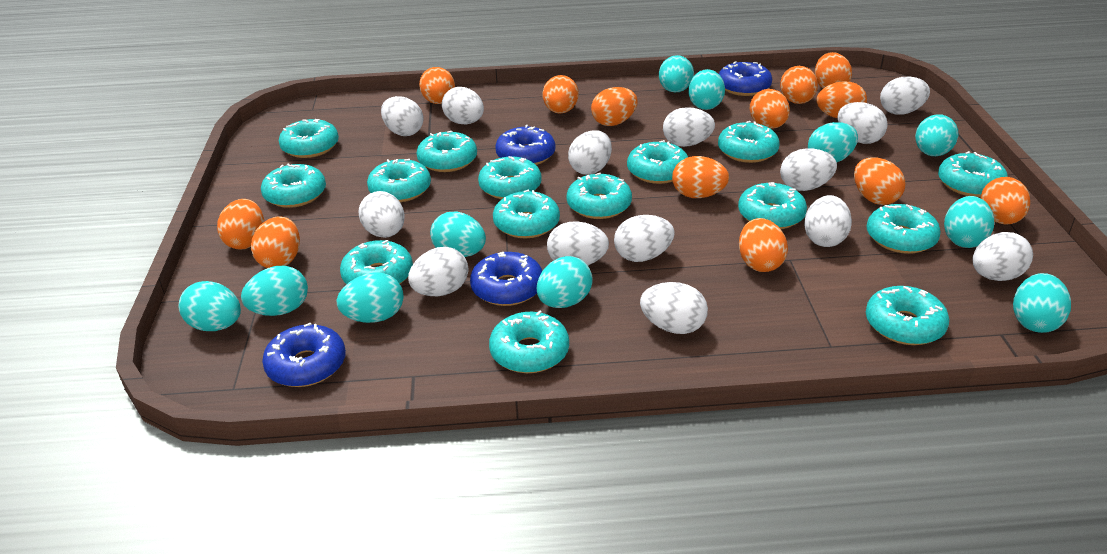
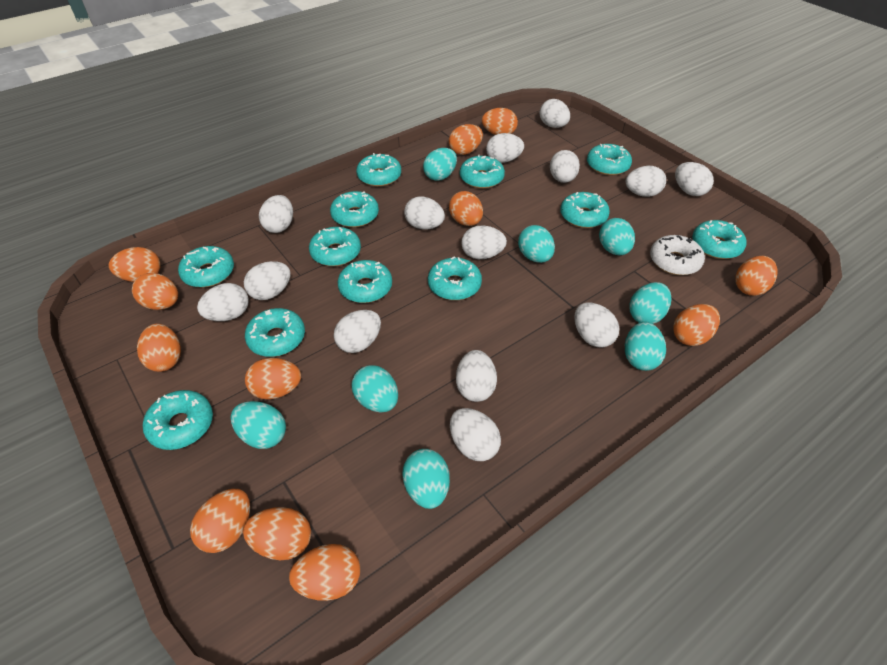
blue donut: [262,323,346,387] [470,252,542,306] [495,125,555,165] [719,61,772,96] = 4 -> none = 0
orange egg: [217,199,264,250] [251,216,300,268] [419,67,455,104] [543,75,579,113] [591,87,638,126] [672,156,729,198] [739,218,788,272] [750,89,790,129] [780,66,818,104] [815,52,852,88] [816,81,867,118] [854,157,906,205] [981,177,1030,225] = 13 -> [109,247,161,282] [132,273,178,310] [137,324,181,372] [190,489,250,553] [243,507,311,560] [245,358,301,399] [289,544,360,601] [449,124,483,155] [449,191,483,226] [482,108,518,135] [673,304,720,346] [735,256,778,296] = 12
turquoise donut: [261,164,326,208] [279,119,339,158] [340,240,413,284] [367,159,431,202] [417,131,477,172] [478,156,542,199] [489,310,569,373] [493,190,560,238] [567,173,632,219] [627,140,688,184] [718,121,780,163] [738,182,807,229] [866,286,949,345] [867,204,941,254] [938,151,1008,197] = 15 -> [143,390,213,450] [178,246,234,287] [245,308,305,357] [309,227,361,266] [330,191,379,227] [338,260,392,303] [356,153,401,187] [428,256,482,300] [460,154,505,189] [560,192,610,228] [587,144,632,176] [692,220,747,259] = 12
turquoise egg: [178,281,241,331] [241,266,308,316] [337,272,403,323] [430,212,486,257] [537,256,593,308] [659,55,694,92] [689,69,725,110] [808,122,858,162] [915,114,959,156] [944,196,994,248] [1013,273,1071,333] = 11 -> [231,401,286,449] [352,365,398,412] [402,449,450,509] [423,148,457,181] [518,225,555,263] [599,218,635,255] [625,322,666,371] [629,282,671,324] = 8
white donut: none = 0 -> [650,235,705,275] = 1

